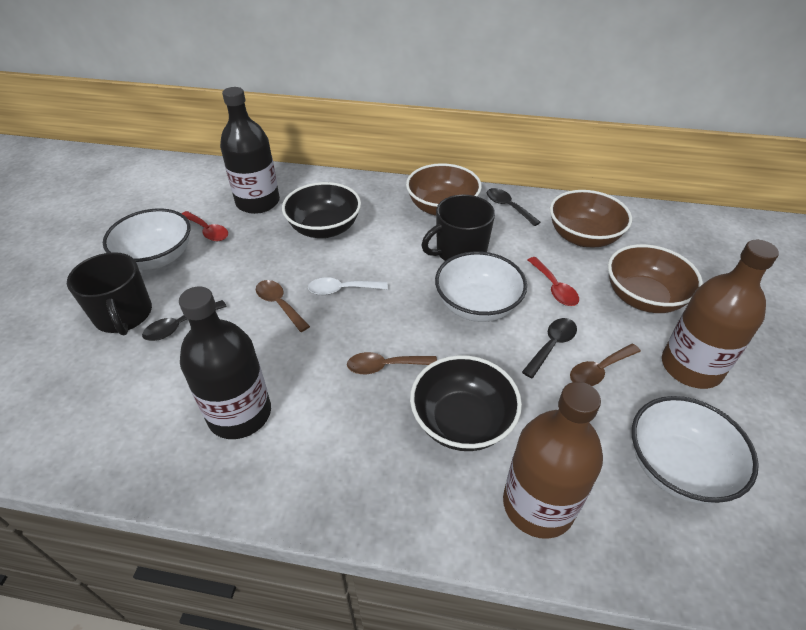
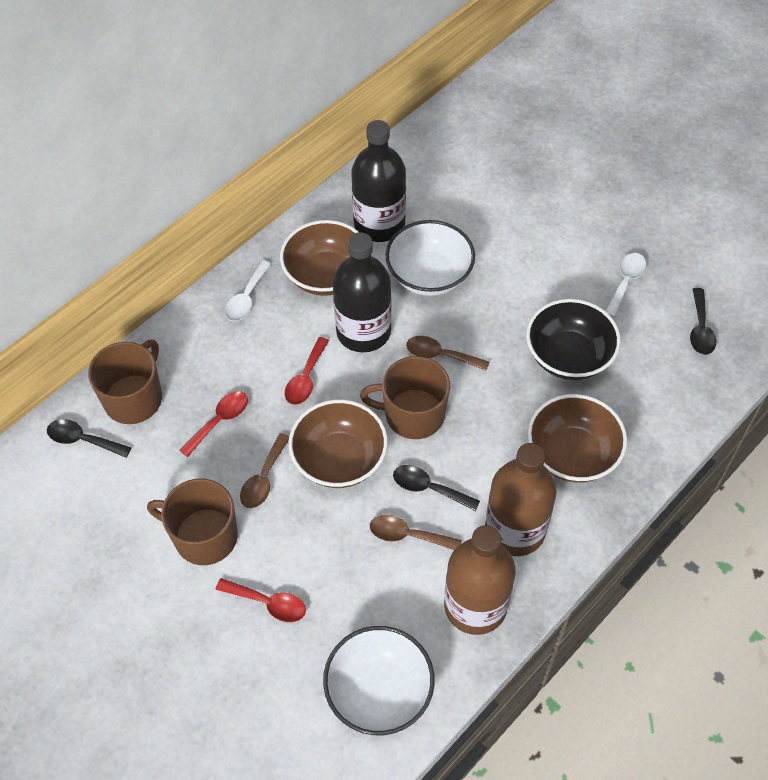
black bowl: [282,182,361,238] [410,355,522,451] = 2 -> [526,299,621,380] = 1
black mug: [67,252,152,335] [422,195,495,261] = 2 -> none = 0
brown mug: none = 0 -> [88,339,162,424] [147,479,238,565] [360,356,450,439] = 3
red spoon: [182,211,228,241] [528,257,579,306] = 2 -> [179,391,248,457] [215,578,306,622] [285,337,329,405] = 3
white bowl: [103,208,190,270] [435,251,527,322] [632,396,759,504] = 3 -> [323,626,435,735] [385,220,475,296] = 2
white spoon: [308,277,388,295] = 1 -> [225,260,271,321] [606,253,646,317] = 2

